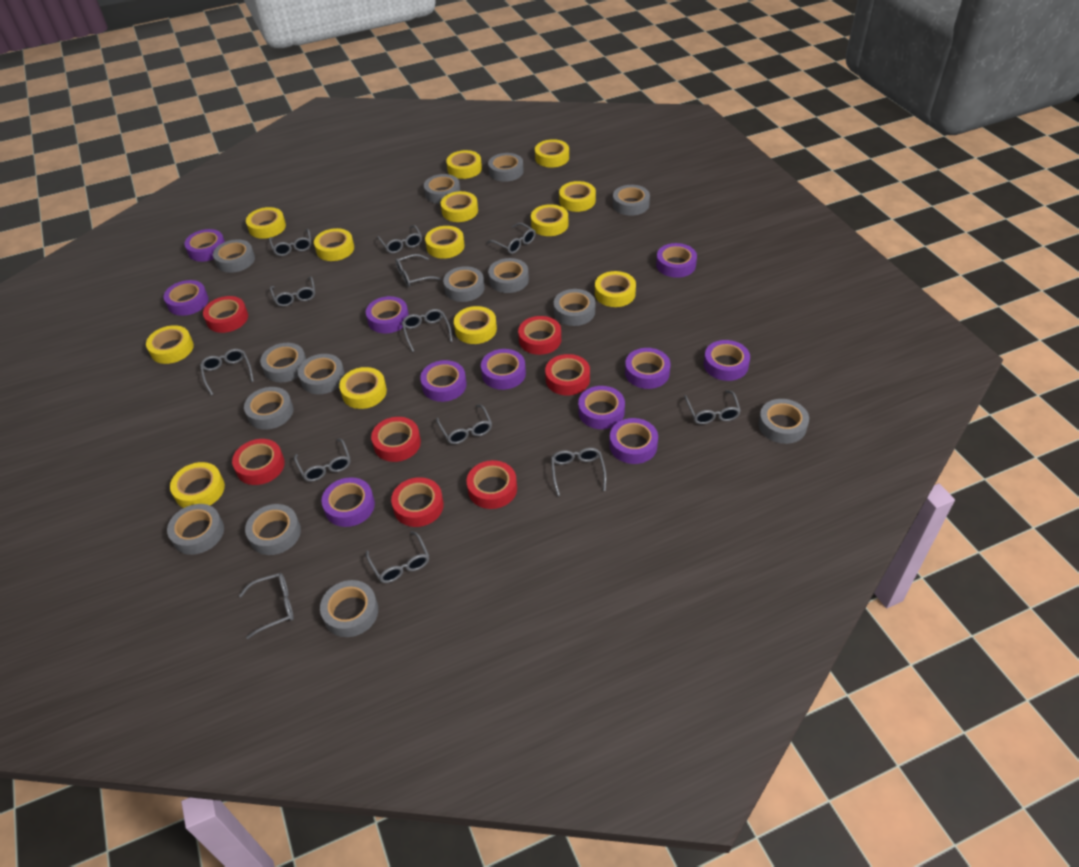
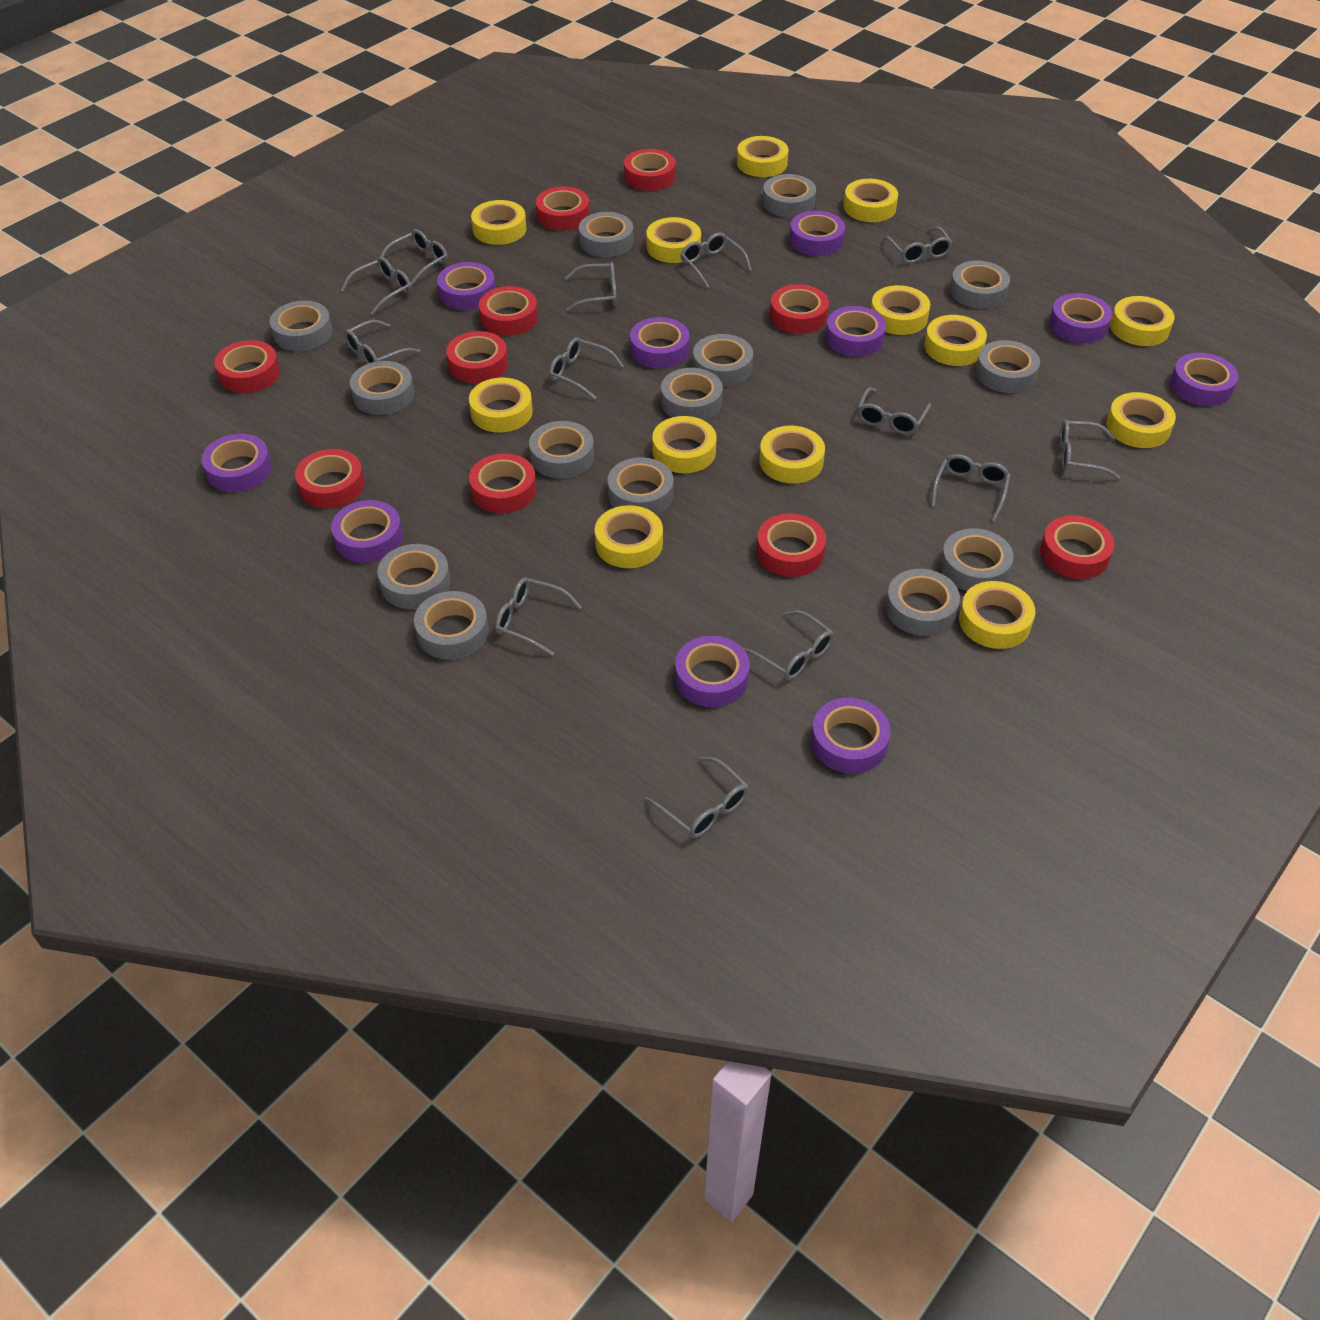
purple tape: [164,280,209,316] [184,229,225,262] [321,477,375,527] [366,296,409,333] [420,360,467,402] [481,349,526,390] [578,386,625,429] [609,418,658,464] [625,348,670,389] [656,243,697,278] [704,340,750,381] = 11 -> [201,434,272,492] [331,500,403,563] [437,262,495,310] [630,317,689,369] [675,636,750,707] [789,211,845,256] [811,698,891,774] [825,306,886,357] [1049,293,1113,343] [1170,353,1238,406] = 10
red tape: [203,296,248,333] [232,439,285,485] [371,417,421,462] [391,477,444,527] [467,460,517,509] [518,316,561,355] [545,354,590,395] = 7 -> [214,340,280,393] [295,449,365,508] [446,331,508,383] [469,454,536,513] [479,286,538,336] [536,187,590,231] [624,149,676,191] [756,513,826,577] [770,284,829,334] [1040,515,1115,579] = 10

